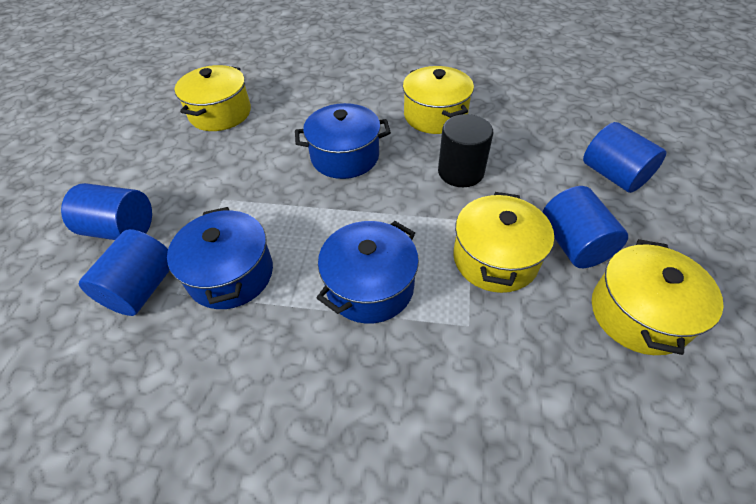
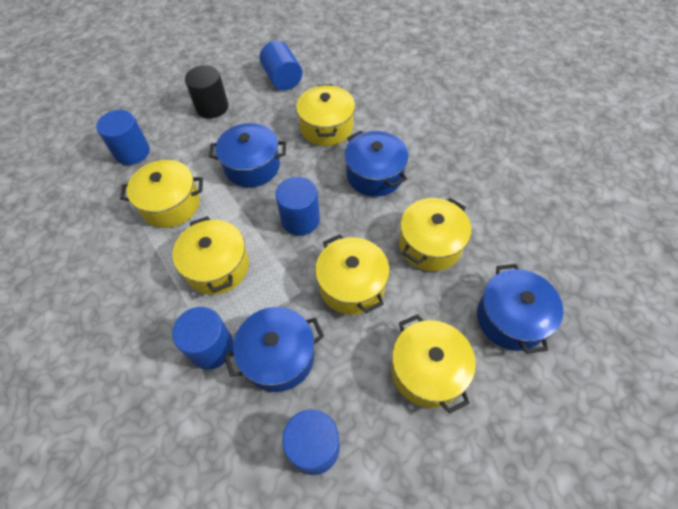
blue cylinder: [61,183,152,240] [79,229,170,316] [543,186,628,268] [583,122,666,193] = 4 -> [96,110,150,165] [172,307,234,370] [259,41,302,90] [275,177,320,235] [282,409,340,475] = 5
blue pot: [167,207,273,309] [295,103,391,179] [317,221,419,324] = 3 -> [209,123,286,187] [224,307,324,392] [345,131,408,197] [477,264,563,354] = 4
yellow pot: [175,65,251,131] [403,66,474,134] [453,192,554,293] [592,239,724,355] = 4 -> [120,160,203,228] [172,216,249,295] [296,84,355,146] [315,234,390,315] [391,314,476,414] [399,198,471,271] = 6

